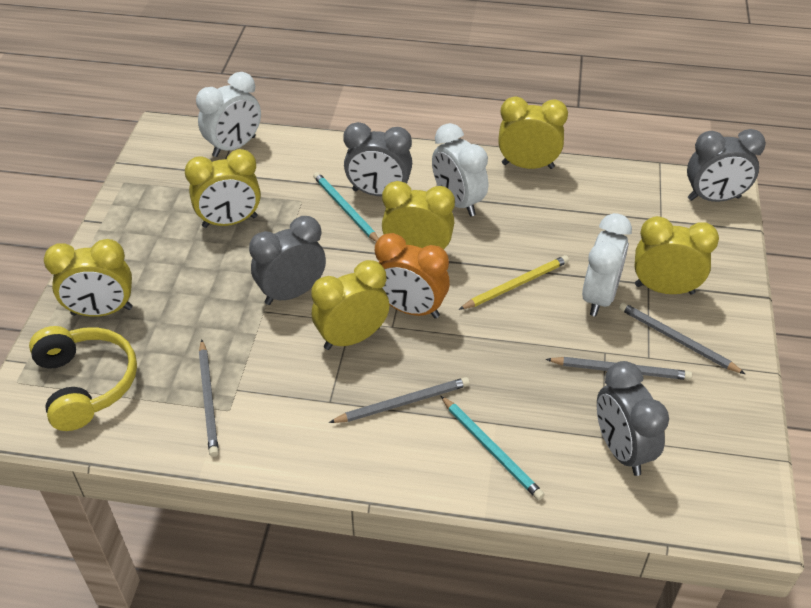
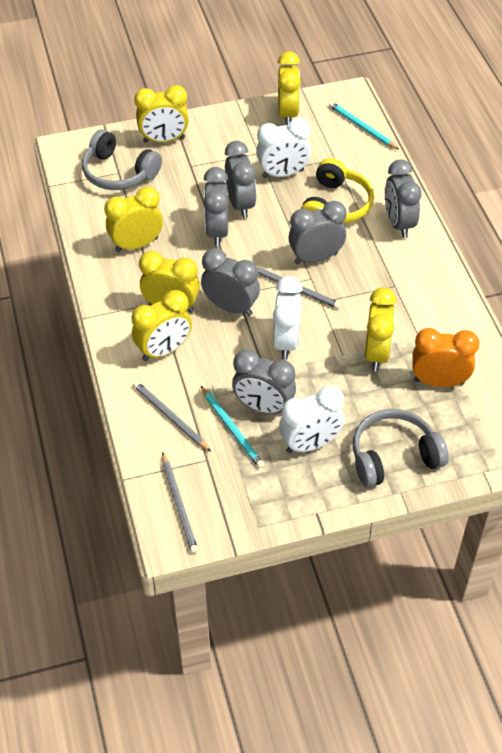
grey clock: [249,216,326,305] [344,122,412,196] [597,361,669,476] [687,129,766,202] = 4 -> [201,248,260,316] [203,167,229,246] [225,141,257,218] [232,349,296,414] [289,201,347,264] [385,160,422,238] = 6
grey headphones: none = 0 -> [82,129,162,190] [353,409,449,488] = 2
grey pencil: [199,340,219,457] [329,377,470,423] [546,357,692,380] [619,302,745,374] = 4 -> [133,381,211,452] [162,452,198,553] [257,267,340,309] = 3
yellow pencil: [459,255,569,310] = 1 -> none = 0

